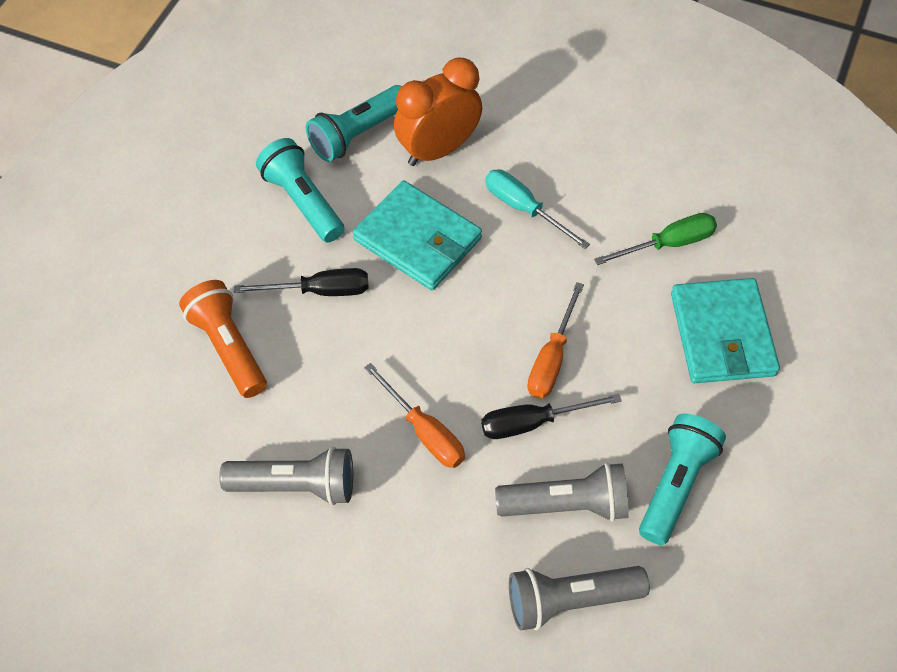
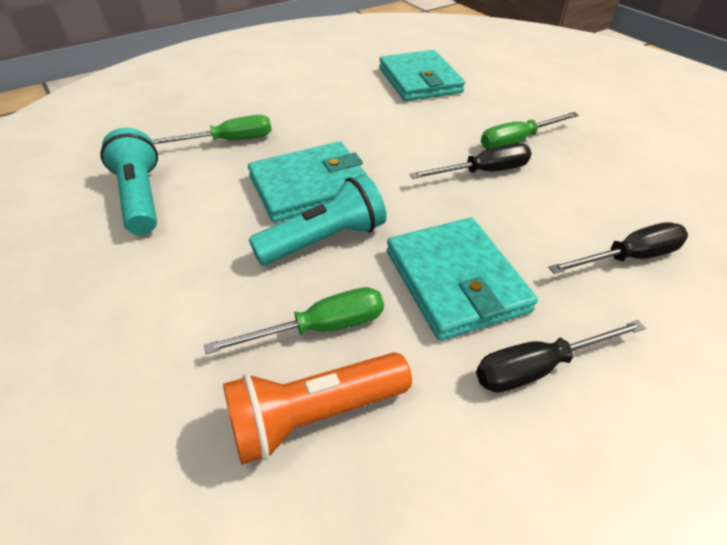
black screwdriver: [234,268,368,296] [481,394,622,439] = 2 -> [410,143,532,179] [476,320,645,393] [548,222,688,274] = 3
green screwdriver: [594,213,717,265] = 1 -> [152,115,272,144] [204,287,384,354] [481,112,579,149] = 3
grey flashlight: [219,446,353,505] [495,462,629,522] [509,566,650,630] = 3 -> none = 0
orange clock: [394,57,482,166] = 1 -> none = 0
orange screwdriver: [364,363,465,468] [527,282,584,398] = 2 -> none = 0
turquoise flashlight: [256,138,344,243] [306,85,402,162] [639,414,726,545] = 3 -> [100,128,158,235] [249,174,386,265] = 2
turquoise screwdriver: [485,169,590,249] = 1 -> none = 0
turquoise wallet: [353,181,482,290] [671,278,780,383] = 2 -> [248,142,368,222] [379,50,465,101] [387,218,538,341] = 3

